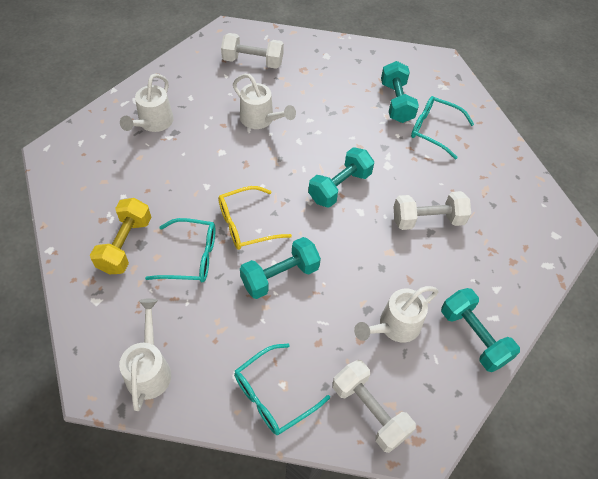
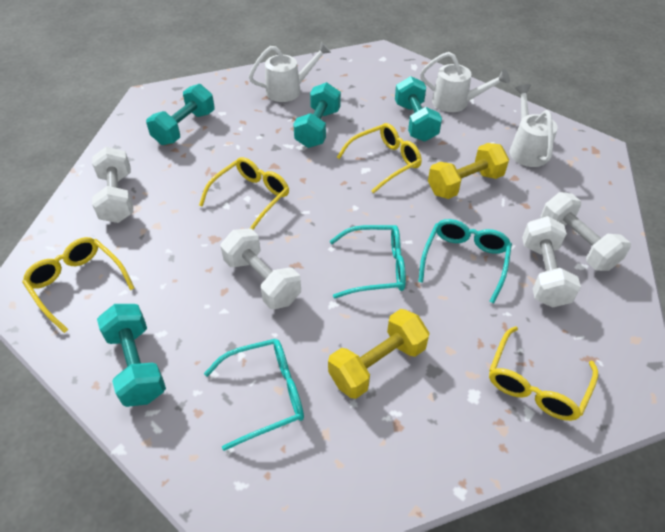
white dumbbell: [221,33,284,69] [332,360,416,453] [393,191,471,230] = 3 -> [92,147,134,223] [220,228,301,309] [522,216,581,308] [541,192,631,271] = 4
white watering can: [119,298,171,411] [120,73,174,132] [233,74,296,129] [354,286,438,342] = 4 -> [249,42,331,102] [420,52,510,112] [510,84,558,167] = 3
yellow dumbbell: [90,198,152,274] = 1 -> [328,309,430,399] [428,143,509,199] = 2
yellow glasses: [218,186,292,250] = 1 -> [22,237,134,333] [199,157,289,230] [337,123,422,193] [489,326,598,421] = 4

